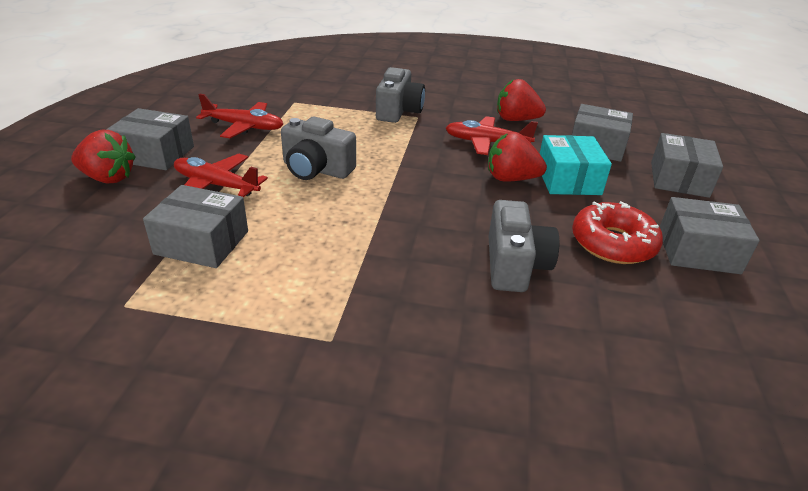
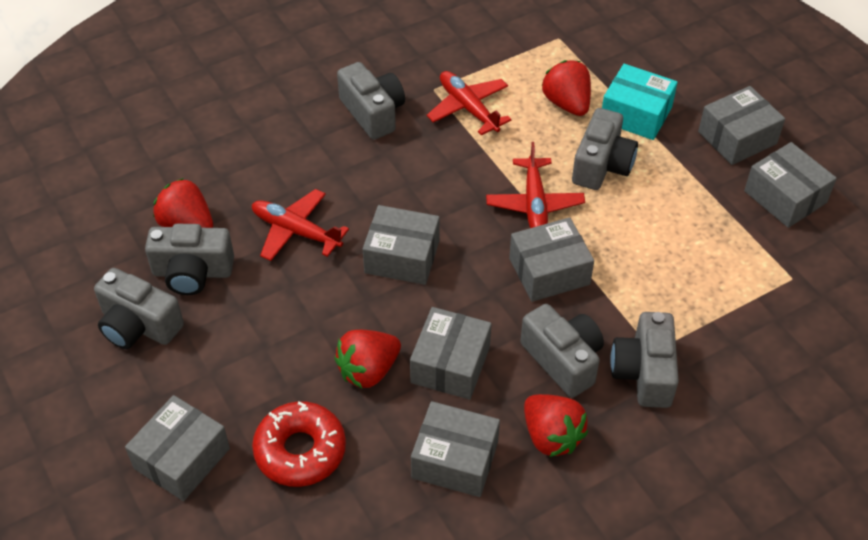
grey box: [106,108,194,170] [143,185,248,268] [572,104,633,162] [651,133,723,198] [660,197,760,274] = 5 -> [125,395,230,501] [363,205,440,285] [410,307,492,400] [411,401,500,497] [509,217,594,302] [698,86,785,165] [744,142,837,228] = 7
grey camera: [281,117,356,180] [376,67,425,123] [488,200,559,292] = 3 -> [94,268,184,349] [145,224,234,295] [337,62,405,140] [520,304,604,398] [572,108,638,190] [610,312,679,408] = 6
red strawberry: [71,130,136,183] [488,132,547,182] [497,79,546,121] = 3 -> [153,178,213,228] [334,330,401,388] [524,394,588,457] [541,60,591,116] = 4

